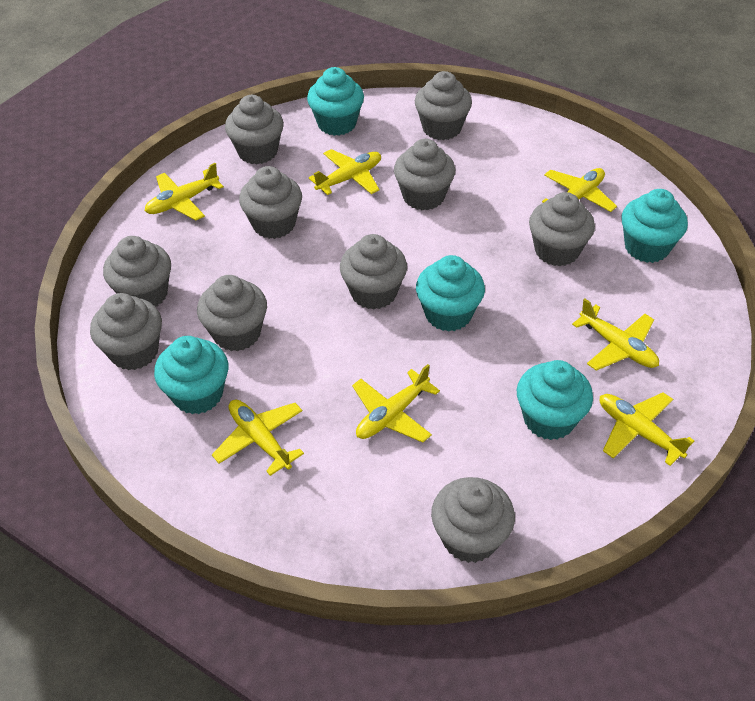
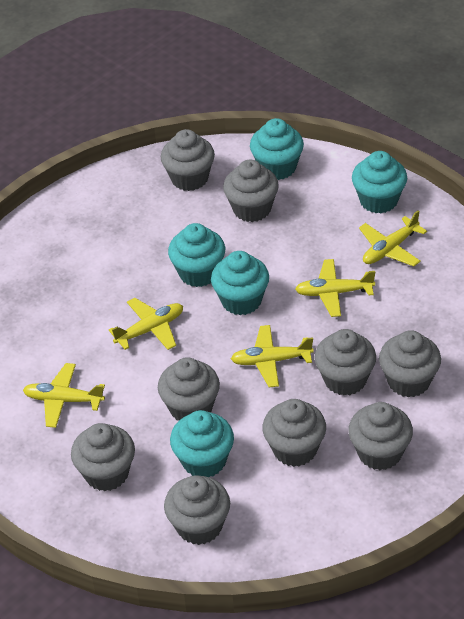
grey cupcake: [90,293,162,370] [103,236,171,307] [197,275,267,351] [225,95,284,164] [239,166,302,239] [340,234,407,310] [394,139,455,210] [415,71,472,140] [431,477,515,563] [529,192,595,266] = 10 -> [71,423,135,491] [158,357,220,421] [161,129,215,191] [164,475,230,545] [223,159,279,222] [262,399,326,467] [314,329,376,396] [348,402,413,470] [379,330,441,397] = 9
yellow plane: [145,163,224,221] [212,399,304,476] [309,149,381,195] [352,364,440,443] [542,168,617,212] [572,299,659,371] [600,392,694,466] = 7 -> [23,363,105,428] [109,298,183,350] [231,325,314,387] [295,259,375,317] [359,210,427,266] = 5

